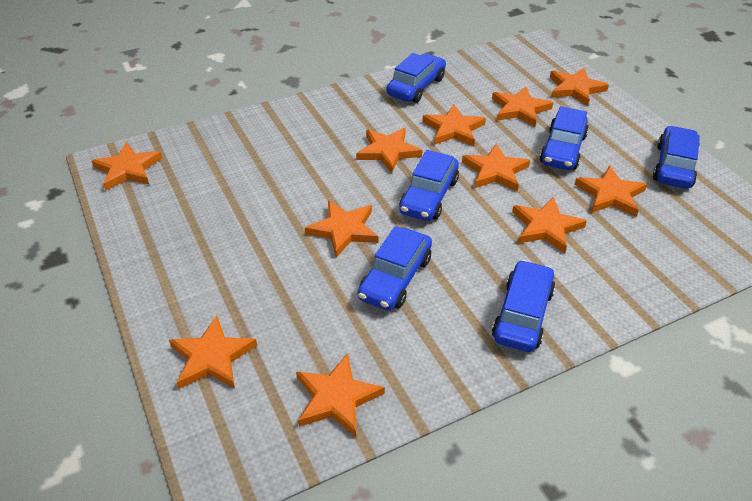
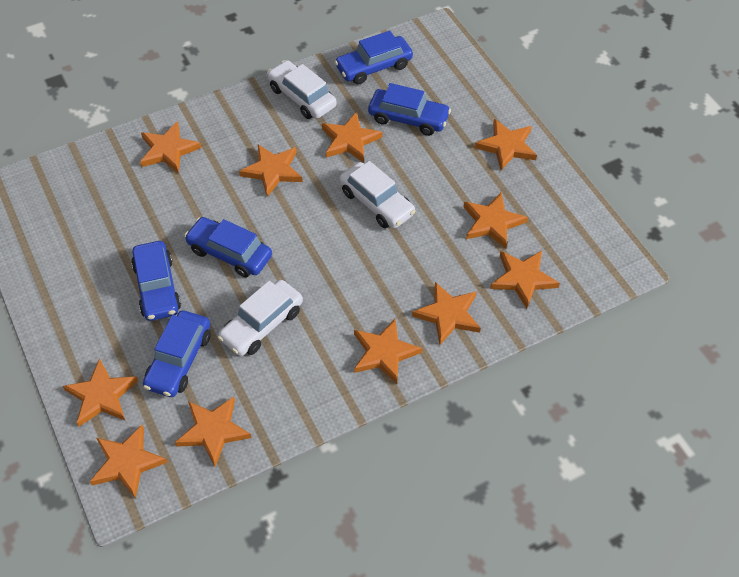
blue car: [358,226,432,311] [386,53,446,103] [399,150,459,221] [492,260,555,352] [539,106,589,170] [653,126,700,189] = 6 -> [131,241,181,321] [143,311,211,397] [184,217,272,277] [334,31,413,85] [368,83,451,136] = 5
white car: none = 0 -> [217,280,303,356] [267,60,337,119] [339,161,416,228] = 3

